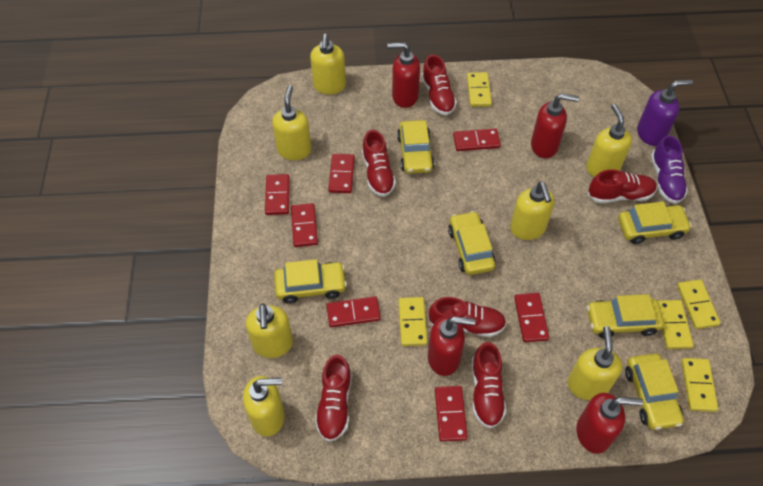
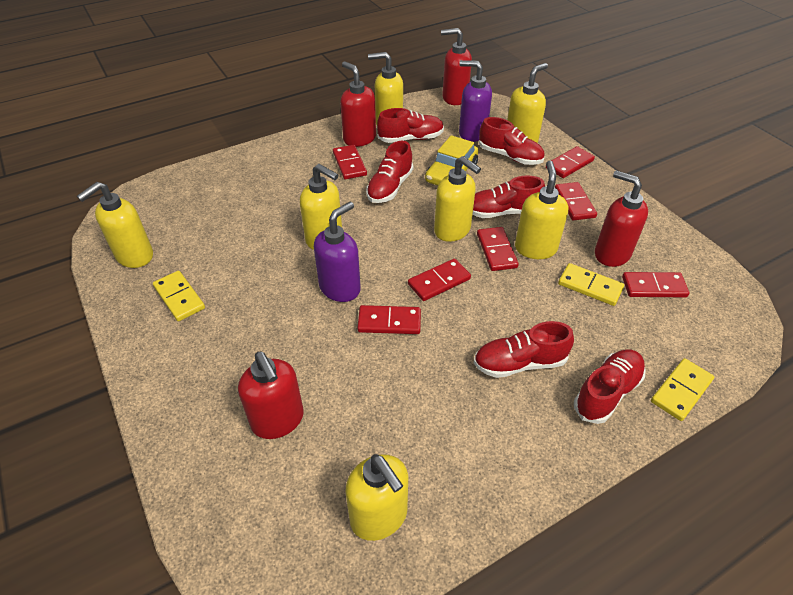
purple shoe: [651,135,688,204] = 1 -> none = 0
purple soap dispenser: [637,80,693,146] = 1 -> [314,202,361,302] [459,60,492,142] = 2
yellow car: [274,259,347,304] [397,120,435,174] [448,211,496,275] [587,294,664,338] [618,202,692,244] [625,353,684,430] = 6 -> [425,135,478,186] = 1
yellow domino: [398,297,427,346] [467,72,492,107] [658,300,694,349] [677,279,721,329] [681,358,718,412] = 5 -> [153,271,205,321] [558,263,624,306] [651,358,714,421] = 3

